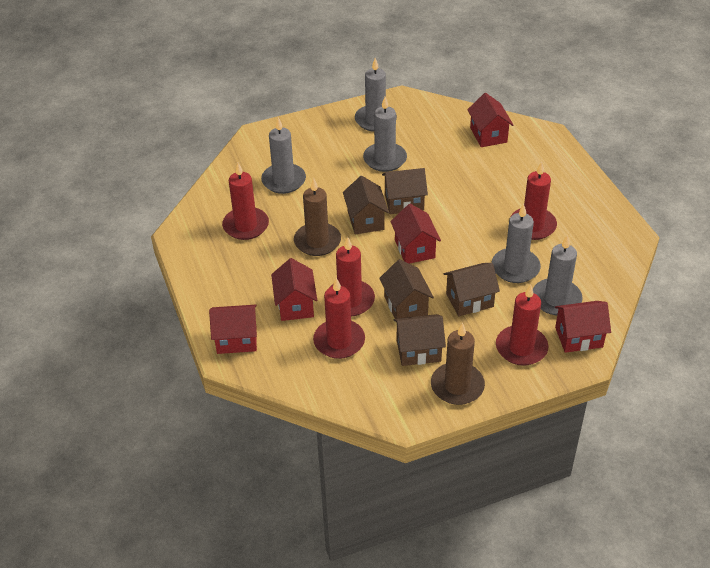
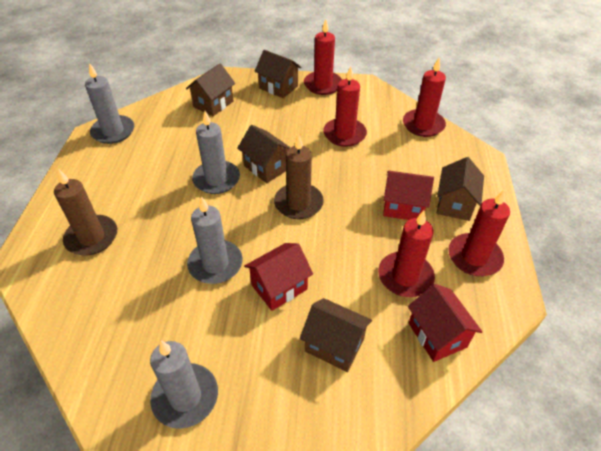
grey candle: [261,118,306,194] [355,58,397,132] [363,97,407,172] [492,204,541,283] [533,235,583,315] = 5 -> [85,63,134,144] [150,340,218,429] [187,196,243,284] [192,111,240,194] = 4
red house: [209,305,257,354] [271,258,317,321] [390,204,441,264] [467,93,513,147] [555,301,611,353] = 5 -> [244,243,313,311] [383,171,434,220] [408,284,482,362] = 3

